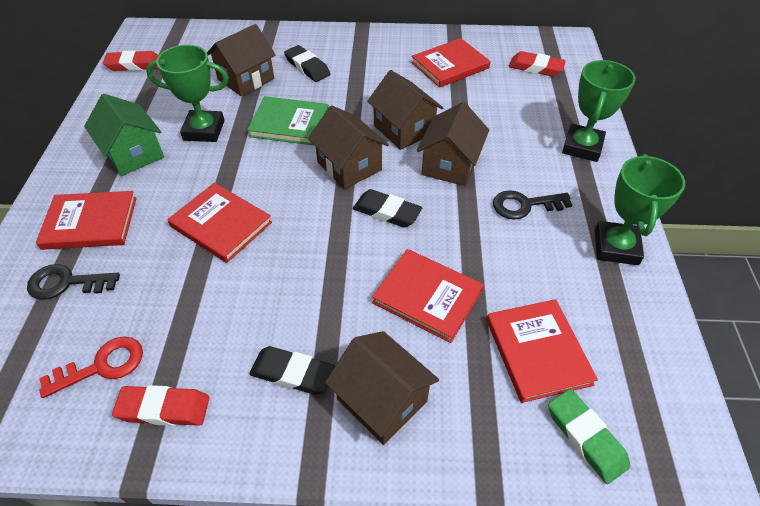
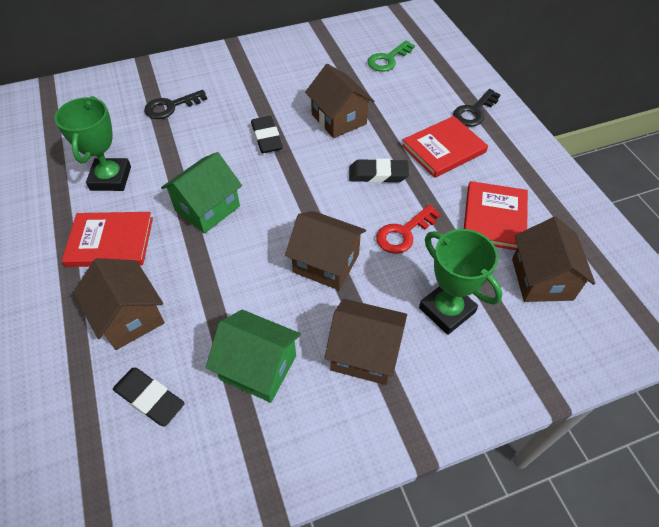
green book: [247,96,329,146] = 1 -> none = 0
green eraser: [548,389,630,484] = 1 -> none = 0
green house: [84,94,164,176] = 1 -> [161,152,242,234] [206,310,301,403] = 2
green key: none = 0 -> [368,40,415,72] = 1
green trophy: [146,45,228,142] [562,60,636,162] [595,154,685,265] = 3 -> [54,96,131,191] [419,229,503,335] = 2
red book: [36,191,136,250] [167,183,272,263] [372,249,484,343] [411,38,490,88] [486,299,598,403] = 5 -> [62,212,153,267] [402,116,488,178] [464,181,528,250] = 3
red eraser: [103,50,159,71] [112,385,209,426] [509,51,566,76] = 3 -> none = 0

